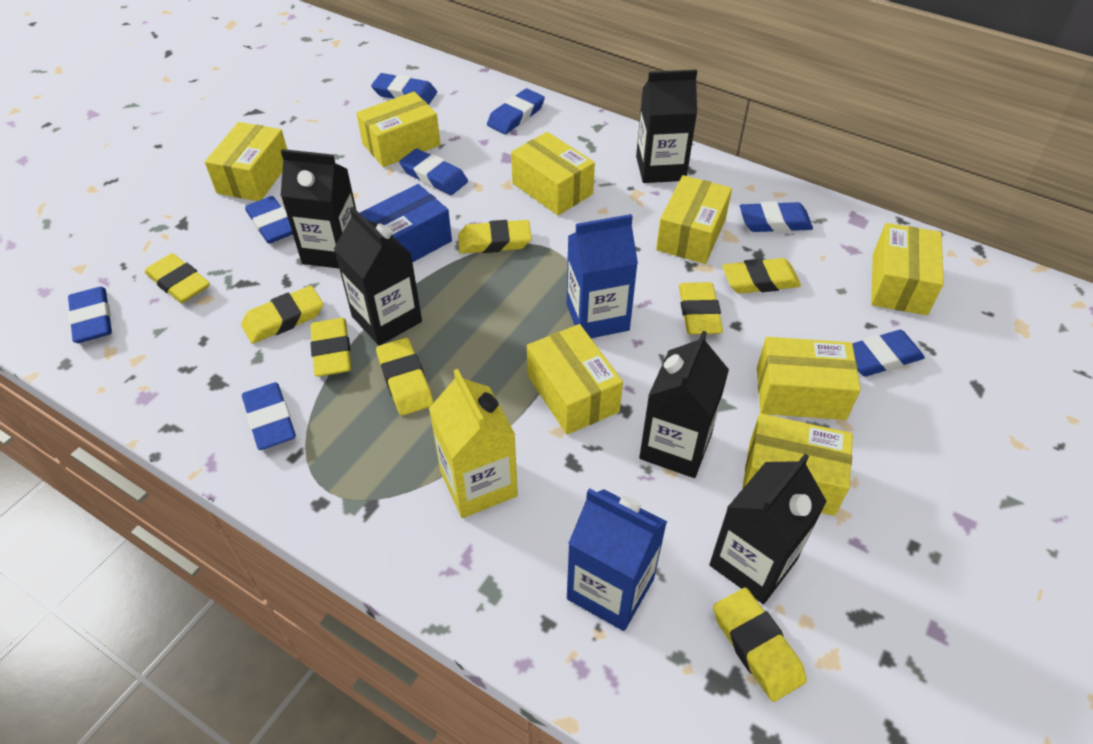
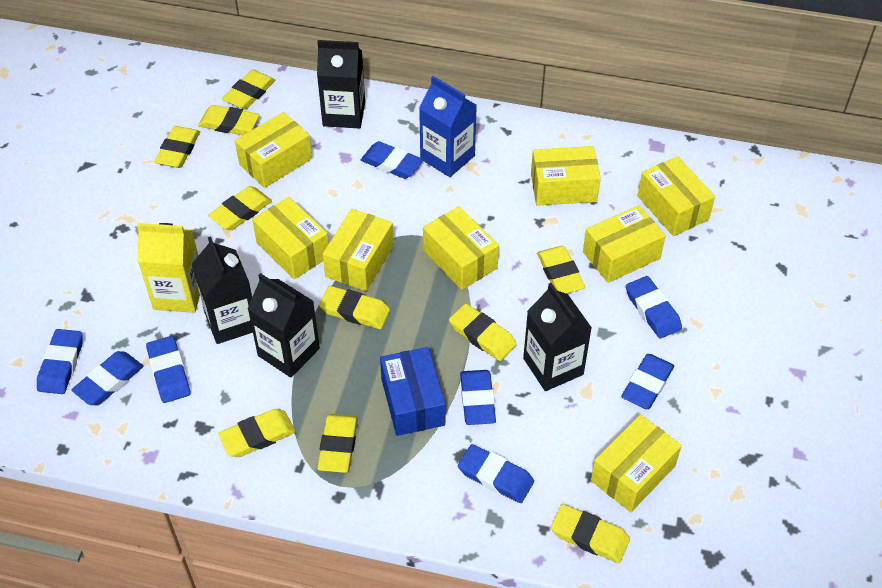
black carton: [281,149,356,268] [334,207,422,346] [636,69,697,183] [639,331,729,478] [709,454,827,604] = 5 -> [192,236,253,344] [247,273,320,378] [317,40,365,129] [523,283,592,391] = 4
blue carton: [567,214,638,338] [567,488,667,631] = 2 -> [419,76,477,177] = 1
yellow eraser: [145,253,210,303] [241,286,323,344] [310,318,351,377] [376,338,433,416] [458,220,532,254] [679,282,723,335] [713,588,807,702] [722,258,801,294] = 8 -> [154,126,200,168] [198,105,260,135] [208,186,272,230] [218,409,296,457] [222,70,276,109] [317,414,358,473] [319,286,390,329] [449,303,517,361] [537,246,585,294] [551,504,630,563] = 10

